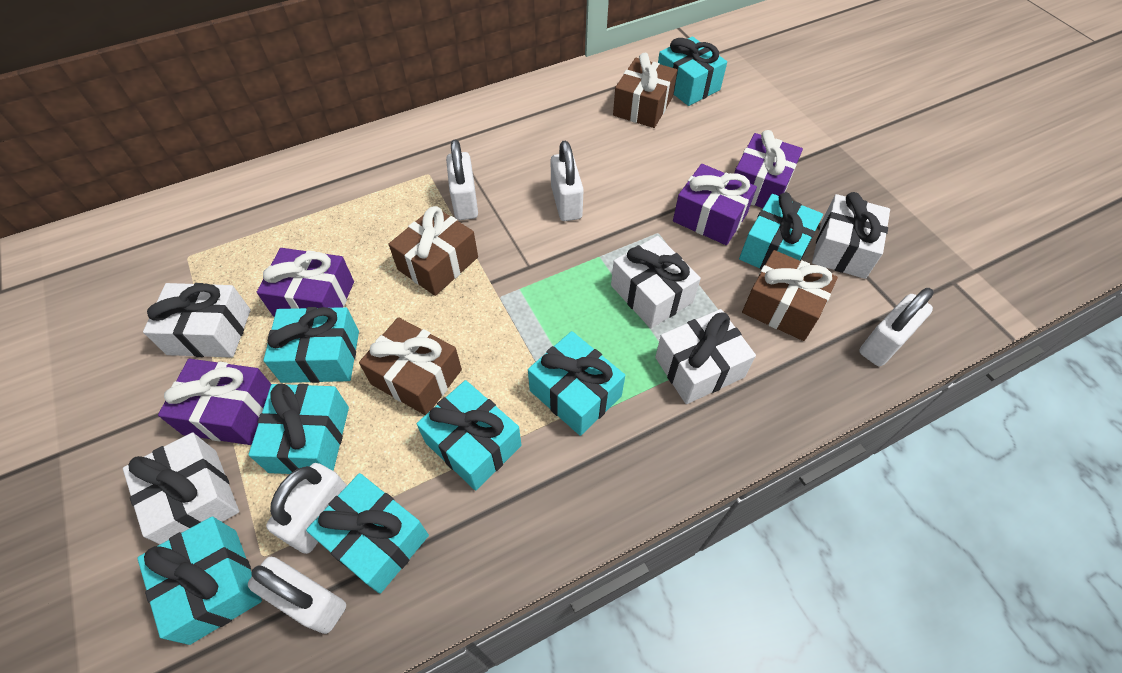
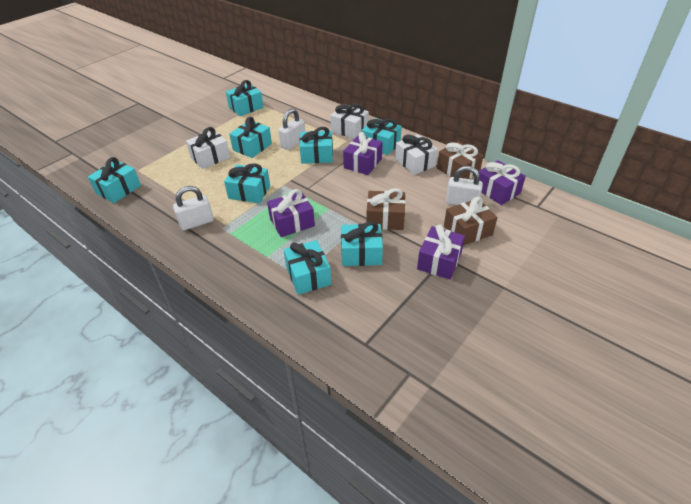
brown gift: [359,317,462,415] [389,206,478,296] [613,53,677,128] [742,250,838,341] = 4 -> [366,188,406,230] [437,141,483,179] [444,197,498,246] = 3
white gift: [123,432,239,544] [143,283,251,357] [611,236,701,328] [655,309,756,404] [812,192,890,279] = 5 -> [186,127,230,169] [330,104,369,139] [395,134,438,175] = 3
white padlock: [248,557,346,634] [266,463,347,554] [446,140,478,220] [551,141,584,221] [859,288,934,366] = 5 -> [173,186,214,230] [278,108,305,150] [446,166,483,205] = 3

